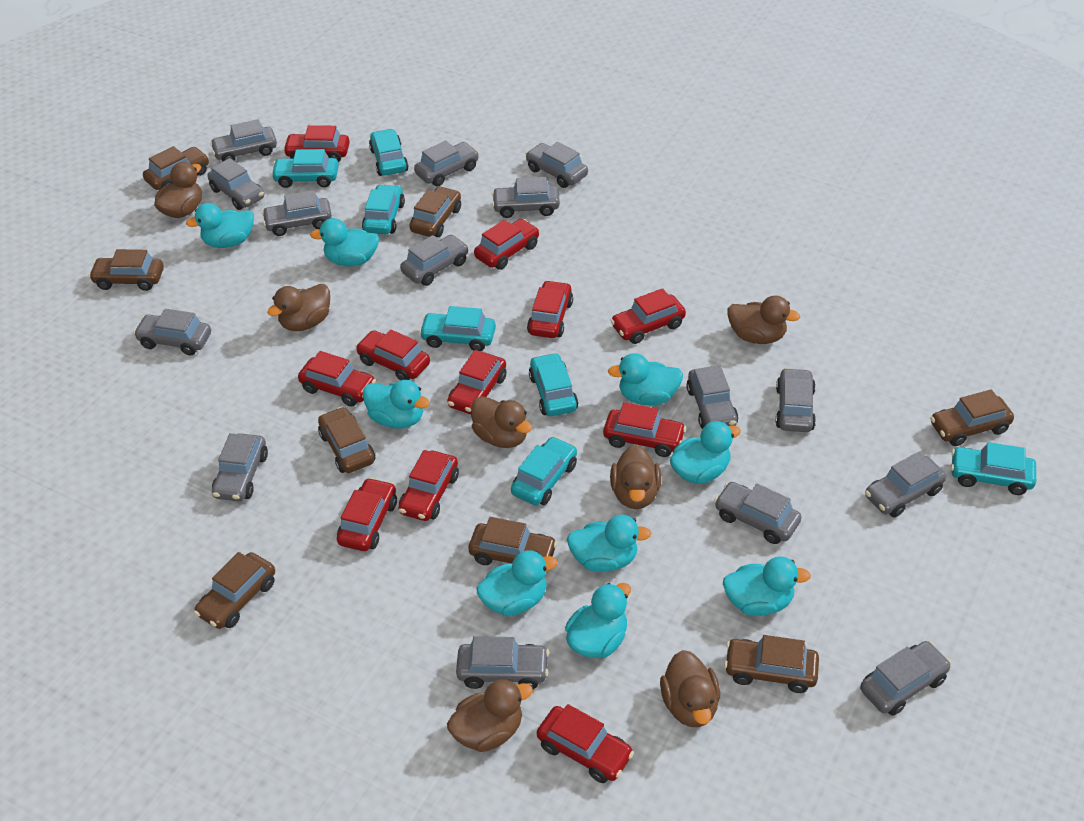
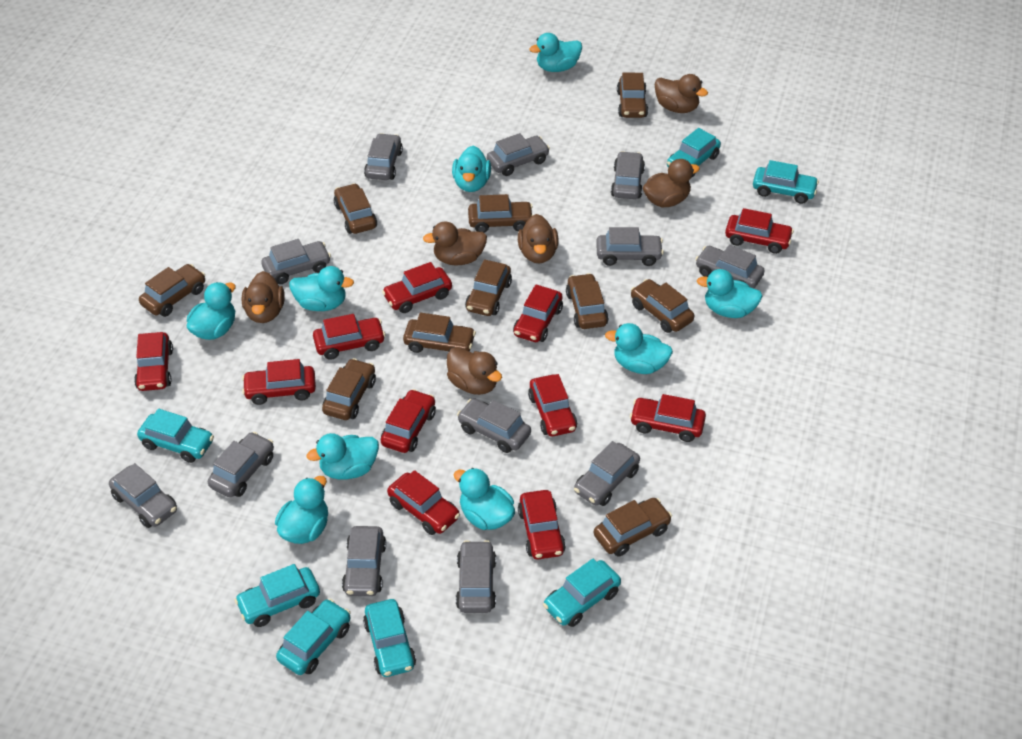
brown car: [89,249,164,291] [143,146,209,190] [194,552,275,629] [318,406,375,473] [409,186,461,237] [469,517,557,565] [724,635,819,693] [930,389,1014,446] = 8 -> [139,264,205,317] [322,358,376,420] [334,183,377,234] [403,312,476,353] [465,259,512,316] [468,194,533,233] [566,273,609,329] [594,498,672,557] [617,73,648,118] [631,279,694,333] = 10
brown duck: [154,162,202,218] [267,284,330,331] [447,679,533,752] [471,396,532,448] [610,445,661,509] [660,650,720,727] [728,295,800,344] = 7 -> [242,271,284,323] [423,221,487,265] [447,347,502,395] [518,214,559,263] [643,159,700,207] [654,74,708,113] = 6
grey car: [133,309,211,355] [207,158,264,210] [210,119,277,161] [212,433,268,501] [262,190,332,236] [400,235,469,286] [414,140,479,187] [456,636,549,689] [492,177,560,218] [525,142,588,188] [686,365,738,429] [714,482,802,544] [775,368,816,432] [860,641,951,716] [865,451,946,517] = 15 -> [109,463,177,528] [208,432,274,497] [261,239,331,284] [342,526,386,596] [364,133,403,180] [456,540,496,613] [457,398,531,453] [487,133,550,176] [574,441,640,506] [596,227,664,266] [611,151,645,199] [695,245,765,288] = 12

